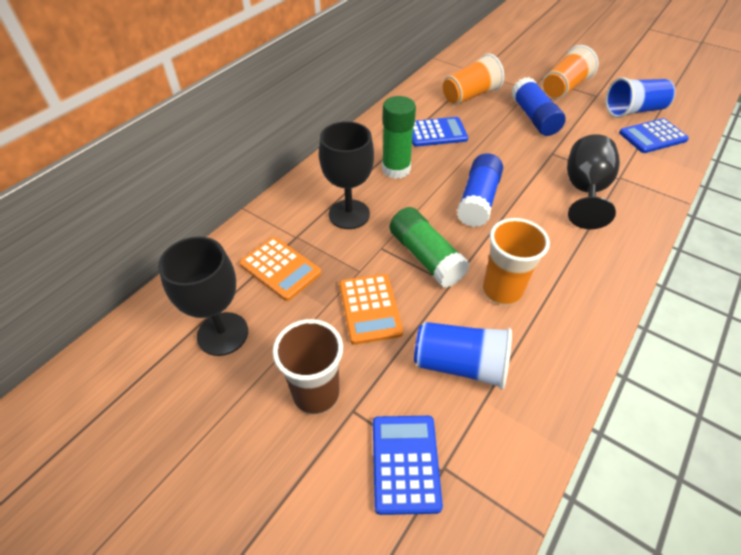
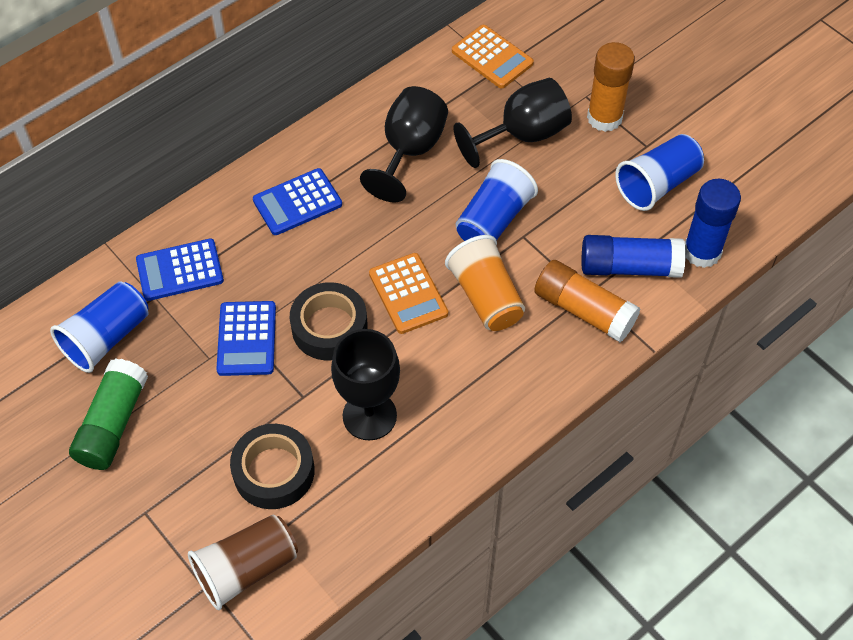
black tape: none = 0 -> [230,424,315,509] [290,282,368,360] = 2
blue cup: [414,322,512,390] [606,77,675,118] = 2 -> [50,281,149,373] [456,159,538,241] [615,134,704,211] = 3
green glue stick: [382,96,416,179] [390,207,470,288] = 2 -> [69,358,148,470] = 1
orange cup: [443,53,504,105] [483,218,550,305] [542,45,599,99] = 3 -> [445,235,525,331] = 1
orange glue stick: none = 0 -> [534,260,640,342] [587,42,635,132] = 2

